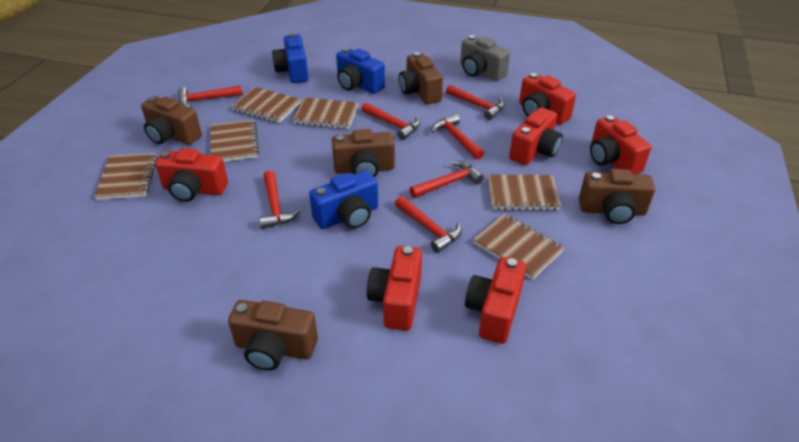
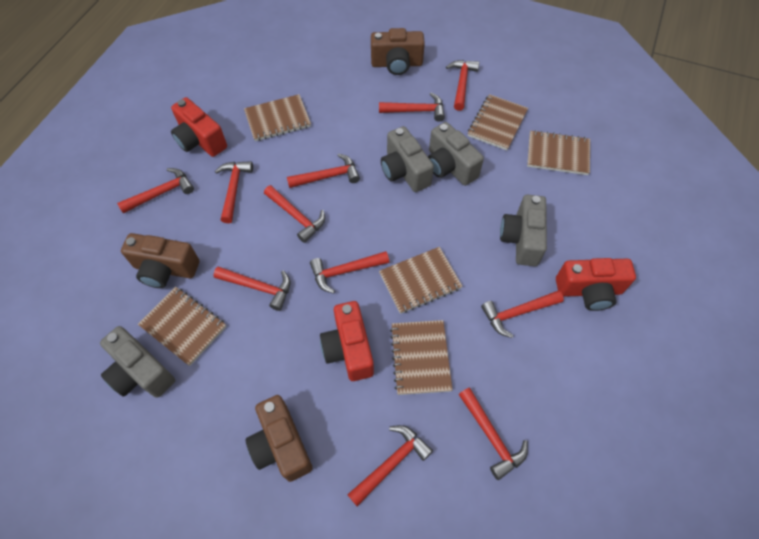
blue camera: [272,33,308,83] [309,170,378,229] [336,48,385,94] = 3 -> none = 0
brown camera: [141,96,202,145] [228,300,318,371] [332,129,395,177] [399,52,443,104] [579,169,655,224] = 5 -> [121,233,200,288] [246,395,313,482] [371,28,425,75] = 3
grey camera: [460,35,510,81] = 1 -> [100,326,175,398] [381,126,434,192] [428,122,484,186] [500,195,547,266] = 4
red camera: [155,148,228,202] [367,246,422,331] [465,257,526,344] [509,107,563,165] [519,73,576,125] [590,115,651,174] = 6 -> [171,97,227,157] [320,301,374,381] [556,258,636,311] = 3
red hammer: [178,85,243,108] [259,171,301,229] [361,102,420,140] [395,196,462,253] [409,161,484,198] [431,114,484,160] [446,85,505,120] = 7 -> [117,168,194,214] [214,267,290,311] [215,161,253,223] [264,185,325,243] [287,153,360,188] [310,251,389,294] [347,425,433,506] [379,93,445,122] [446,60,479,111] [459,387,528,480] [481,290,564,338] = 11

